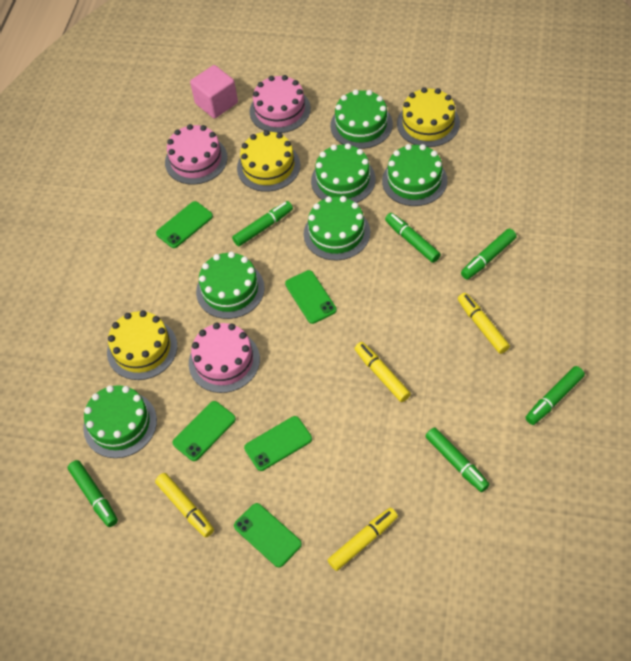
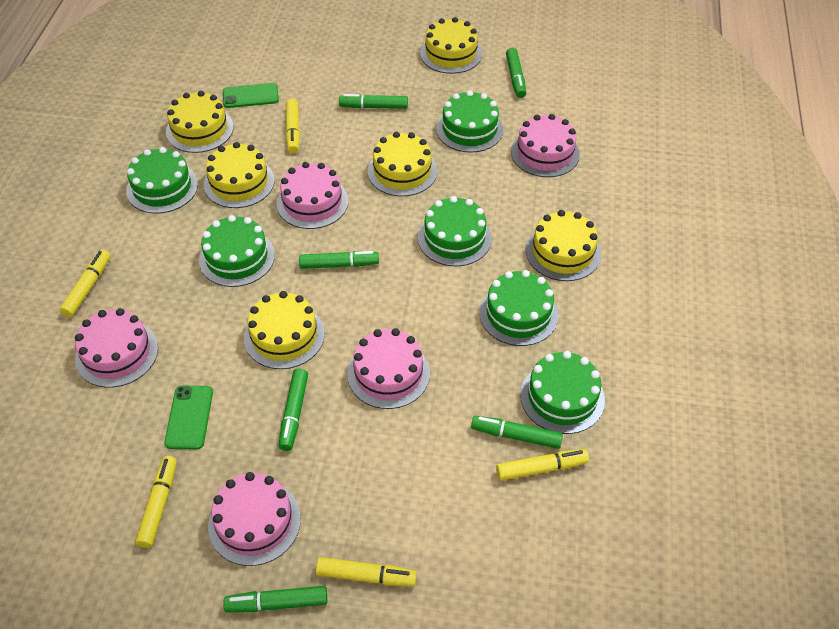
green phone: [156,201,213,248] [172,401,236,461] [234,503,302,567] [244,416,312,471] [285,270,337,324] = 5 -> [164,386,213,449] [223,83,279,108] = 2
pink cake: [165,124,228,185] [189,323,260,393] [250,75,311,133] = 3 -> [75,308,158,388] [208,472,301,566] [276,162,348,229] [347,328,430,409] [511,114,580,177] = 5
pink cube: [190,65,238,119] = 1 -> none = 0
yellow cake: [107,310,177,380] [237,130,300,192] [397,87,460,147] = 3 -> [166,91,234,153] [204,142,275,208] [244,291,325,369] [368,132,437,196] [420,17,482,74] [526,210,601,281] = 6
yellow marker: [155,473,214,537] [328,508,398,571] [355,342,411,402] [458,293,510,354] = 4 -> [59,250,110,317] [135,456,177,548] [286,98,300,153] [316,557,417,586] [496,449,589,481] = 5

